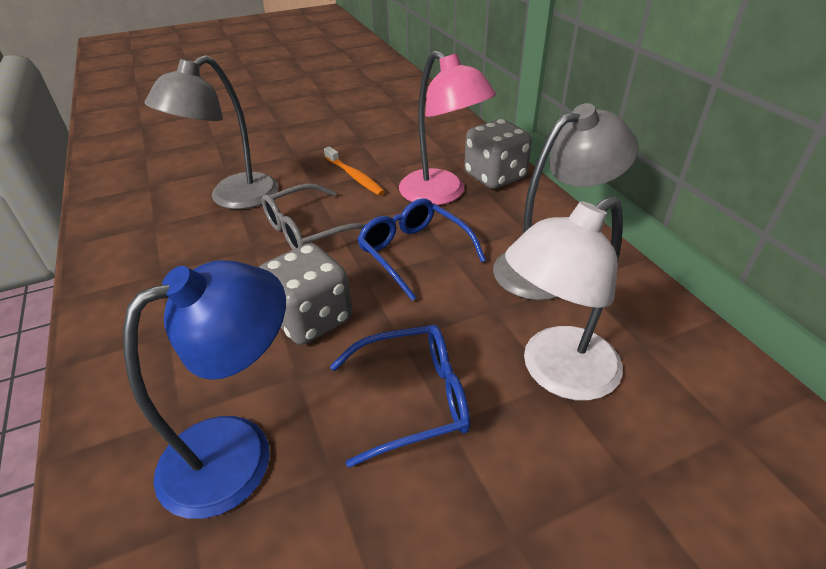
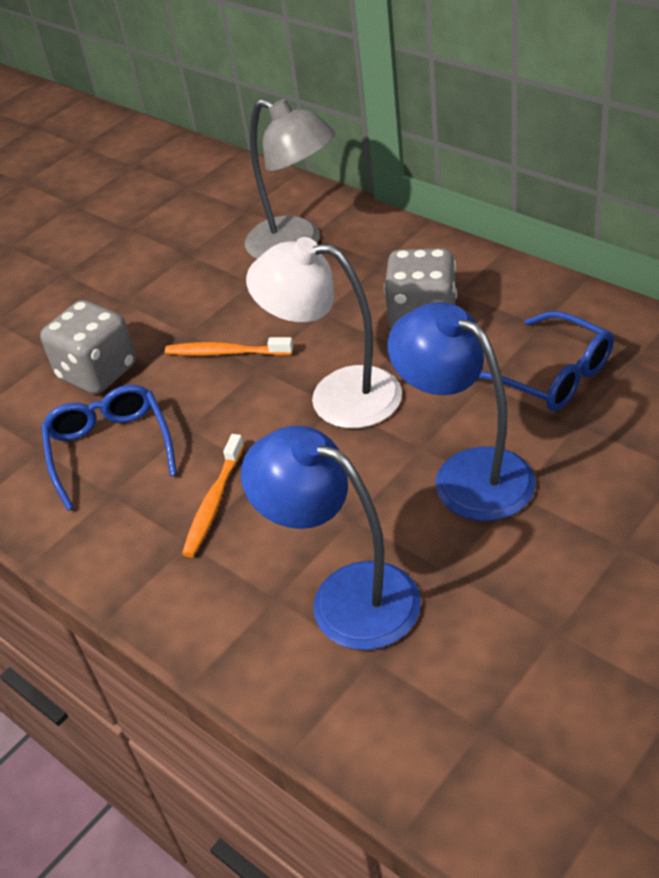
blue lamp: [123,260,286,519] = 1 -> [241,426,421,650] [387,302,535,521] = 2
grey glasses: [262,183,366,250] = 1 -> none = 0
grey lamp: [145,55,278,209] [493,103,639,300] = 2 -> [245,99,336,259] = 1
orange toothbrush: [324,146,385,196] = 1 -> [165,337,293,356] [182,434,244,557] = 2
pink lamp: [399,50,496,205] = 1 -> none = 0

